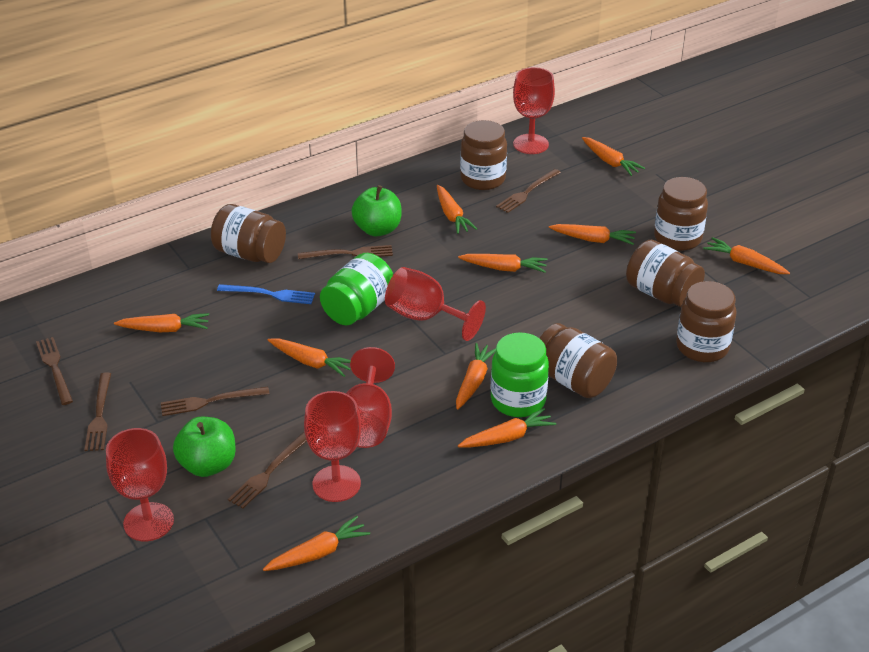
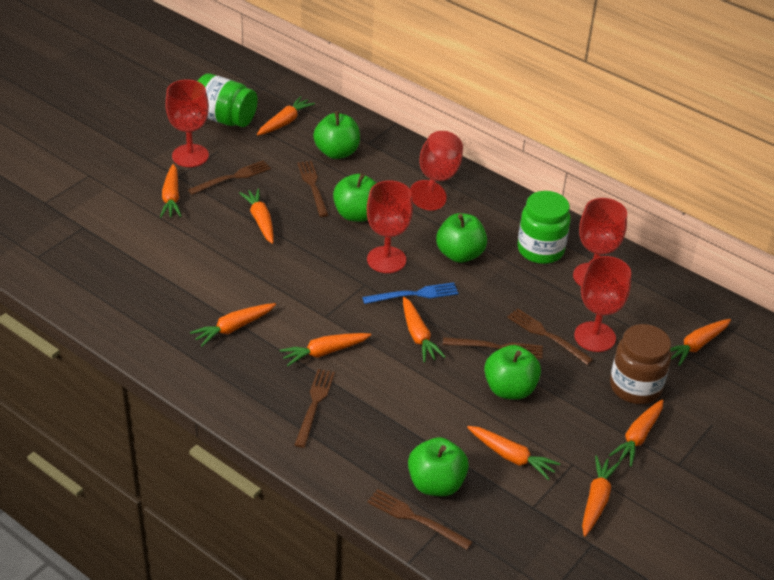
brown jar: [211,204,286,263] [460,120,507,190] [540,323,617,398] [626,240,705,307] [654,177,708,251] [676,281,736,362] = 6 -> [610,324,671,404] = 1
green apple: [173,417,236,477] [351,185,402,236] = 2 -> [313,111,360,159] [333,173,376,222] [408,437,469,496] [436,213,487,263] [484,345,541,400] = 5

